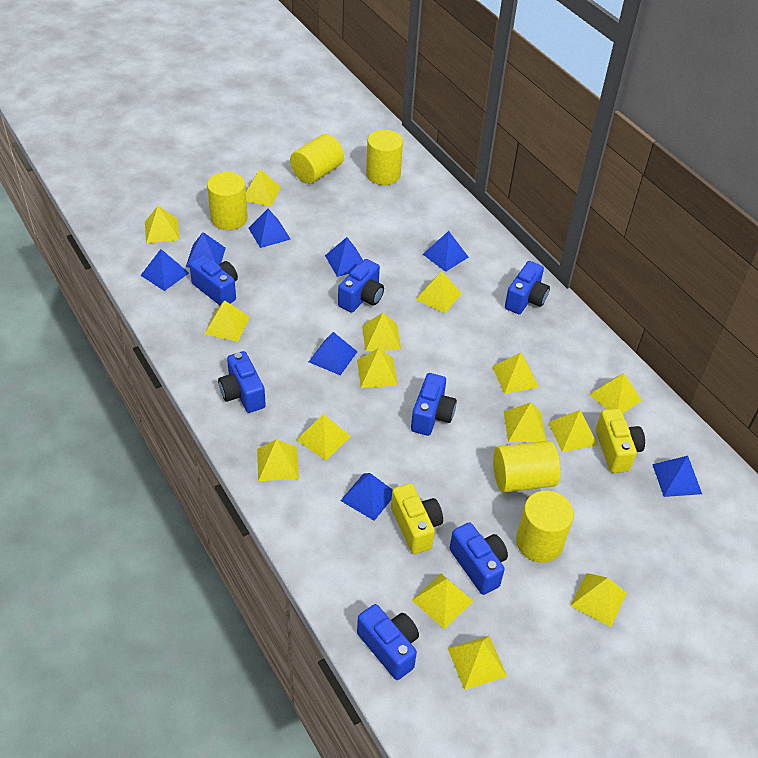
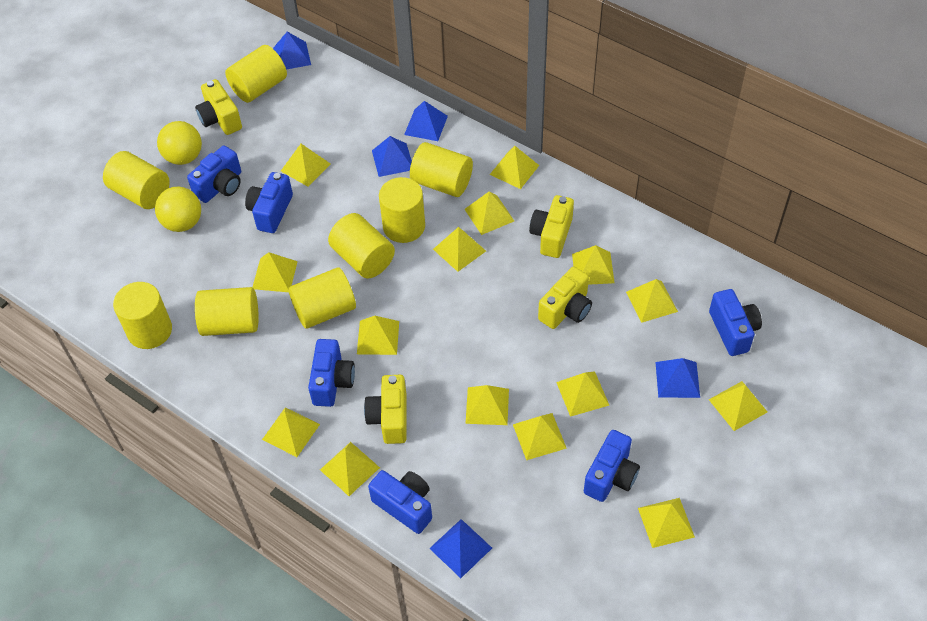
blue camera: [189,255,238,305] [218,351,266,413] [338,259,384,313] [357,604,419,680] [411,373,457,436] [450,523,508,595] [505,261,550,314] = 7 -> [187,146,241,203] [245,172,293,233] [308,339,355,407] [368,470,432,534] [584,430,640,502] [709,289,762,356] = 6
blue pyramid: [140,249,189,291] [186,232,226,267] [248,209,291,248] [309,332,358,375] [325,237,363,277] [340,473,393,521] [423,231,469,272] [652,456,702,497] = 8 -> [273,32,311,70] [372,136,412,177] [404,101,448,141] [429,519,492,578] [655,358,700,398] = 5
yellow ball: none = 0 -> [155,187,201,232] [157,121,202,165] = 2
yellow camera: [391,483,443,554] [596,409,645,473] = 2 -> [195,79,242,135] [364,375,407,444] [529,195,574,258] [538,267,592,329] = 4
yellow cylinder: [207,172,248,230] [290,134,344,184] [366,130,403,185] [493,441,560,493] [516,490,574,563] = 5 -> [103,151,170,209] [113,282,172,349] [195,287,259,336] [225,45,287,103] [288,267,356,329] [328,213,395,279] [379,177,425,243] [410,142,473,197] = 8

